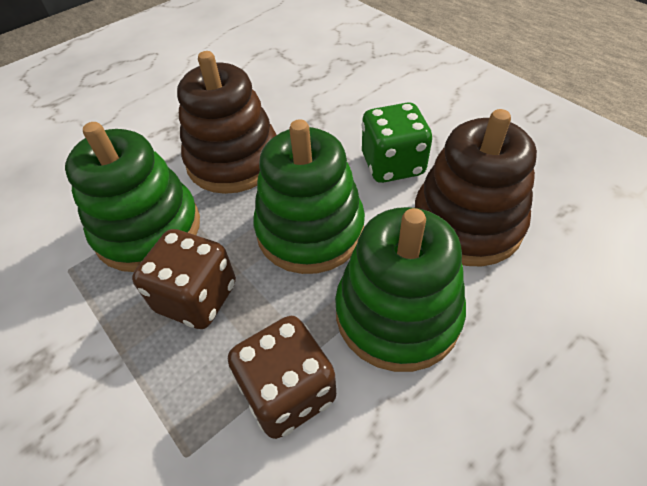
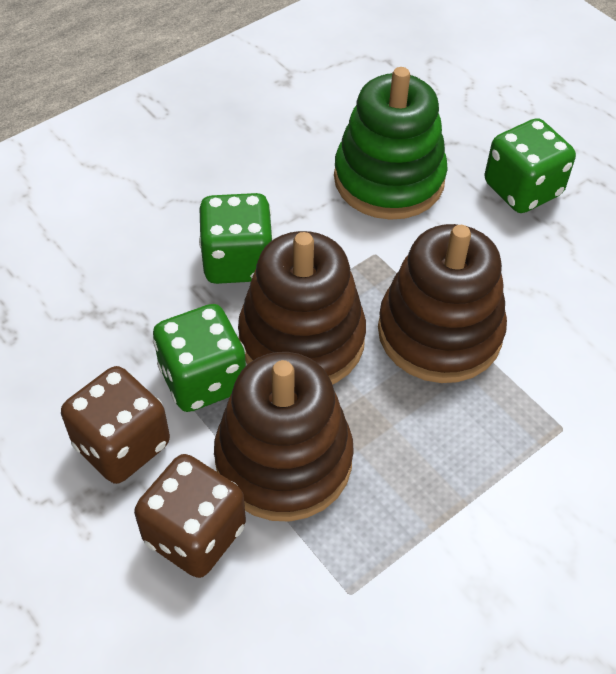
brown stacking toy: [177,51,277,194] [415,109,537,266] = 2 -> [214,352,354,522] [238,231,366,385] [378,224,507,383] = 3
green dice: [362,102,432,183] = 1 -> [153,304,246,412] [199,193,274,284] [485,118,576,213] = 3
green stacking toy: [65,122,200,272] [254,119,365,274] [335,207,466,372] = 3 -> [334,67,448,220] = 1

